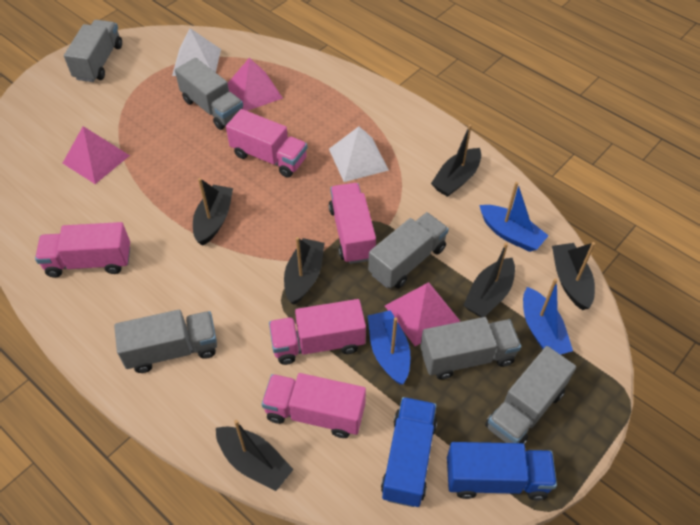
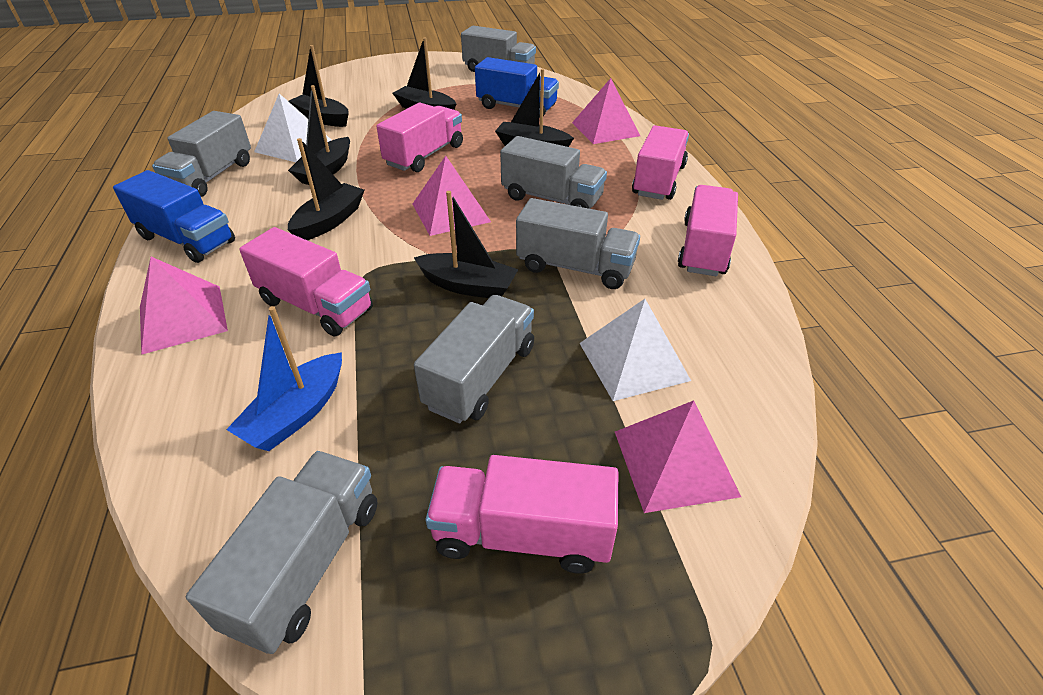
blue boat: [368,310,410,385] [479,182,549,252] [523,278,573,355] = 3 -> [226,306,342,451] = 1
pink pyramid: [63,126,130,184] [228,58,283,111] [385,282,460,346] = 3 -> [140,257,228,355] [413,156,491,236] [572,78,640,144] [615,400,741,513] = 4

